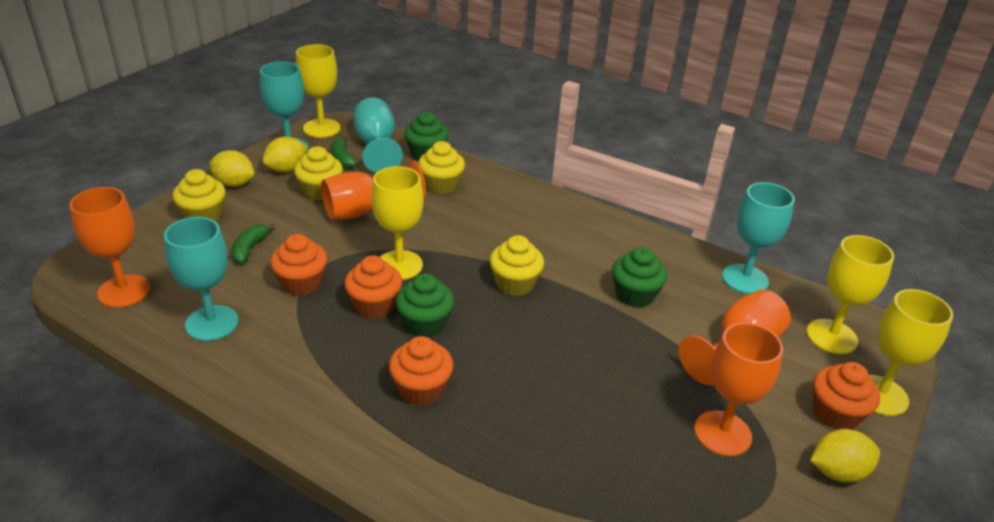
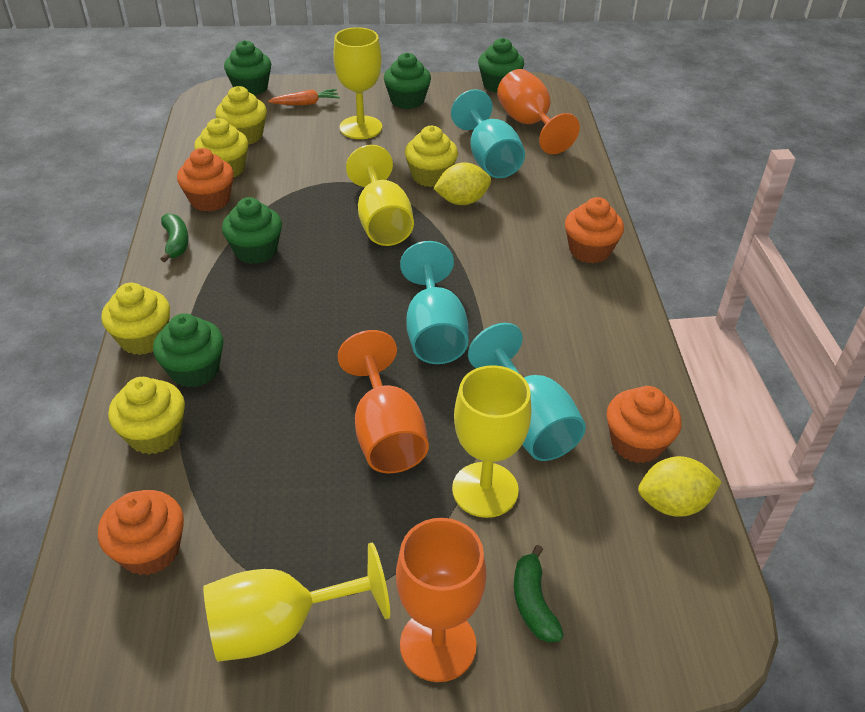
green cupcake: [395,274,454,338] [404,112,449,160] [612,247,667,308] = 3 -> [153,313,224,387] [222,197,282,264] [224,40,271,96] [384,53,431,109] [478,38,524,93] = 5
orange carrot: none = 0 -> [268,89,340,105] = 1
orange goblet: [69,187,150,308] [321,161,426,220] [679,290,791,385] [694,322,783,456] = 4 -> [337,330,429,473] [396,518,486,682] [497,69,580,154] = 3
turquoise goblet: [164,217,239,341] [260,61,309,152] [354,97,403,173] [722,182,795,294] = 4 -> [400,241,468,364] [451,89,525,178] [468,323,586,461] = 3
yellow cupcake: [172,169,226,222] [294,146,343,201] [418,141,465,194] [490,235,544,296] = 4 -> [101,283,170,355] [108,377,185,454] [194,118,248,177] [215,86,267,145] [405,126,458,187] = 5
yellow lemon: [209,150,255,187] [262,137,307,172] [810,429,880,483] = 3 -> [433,162,491,205] [638,456,722,517] = 2

